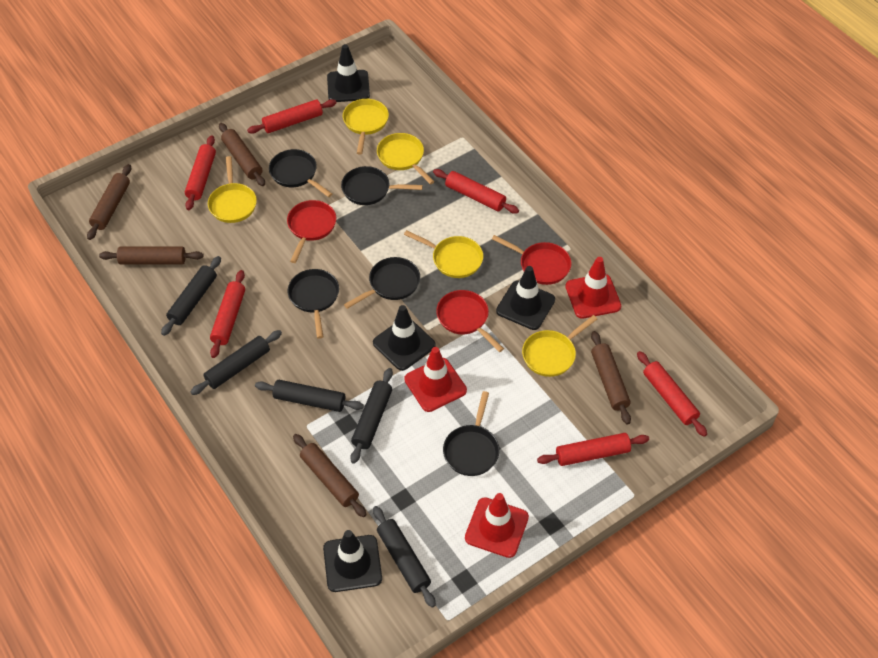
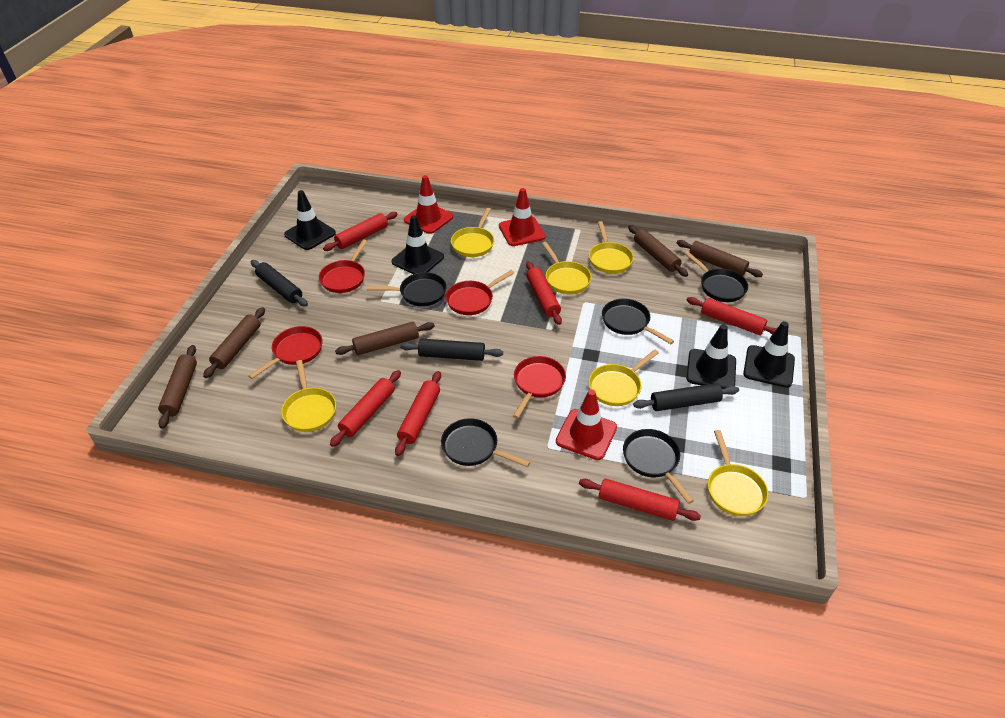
black rolling pin: [161,256,221,336] [191,330,282,395] [255,380,364,412] [350,368,393,464] [373,506,436,608] = 5 -> [251,260,308,306] [400,338,503,361] [633,383,739,411] = 3
red pan: [287,200,336,263] [436,290,504,352] [492,235,571,285] = 3 -> [248,326,323,379] [319,240,367,293] [446,270,514,315] [513,356,566,419] = 4
yellow pan: [208,156,257,223] [343,99,389,155] [377,133,435,184] [404,230,483,278] [522,315,597,377] = 5 -> [281,360,336,432] [451,208,494,257] [542,242,592,294] [589,221,634,274] [589,349,659,406] [708,430,768,516] = 6

